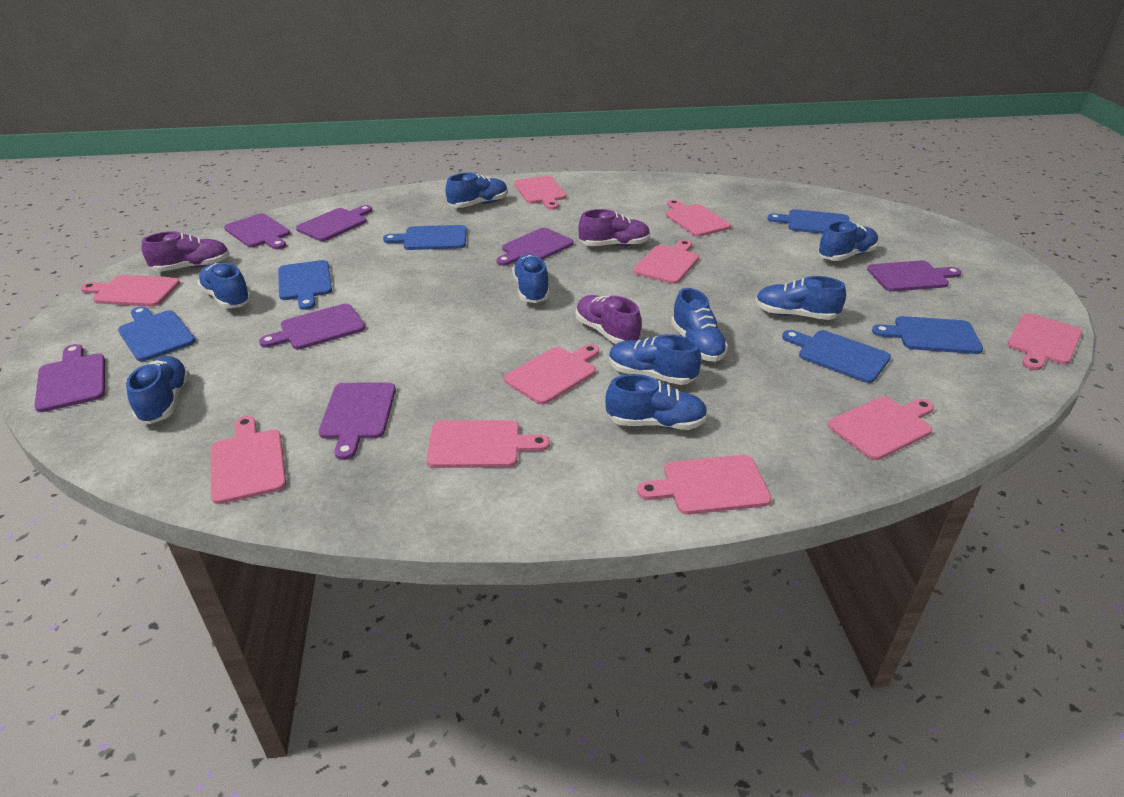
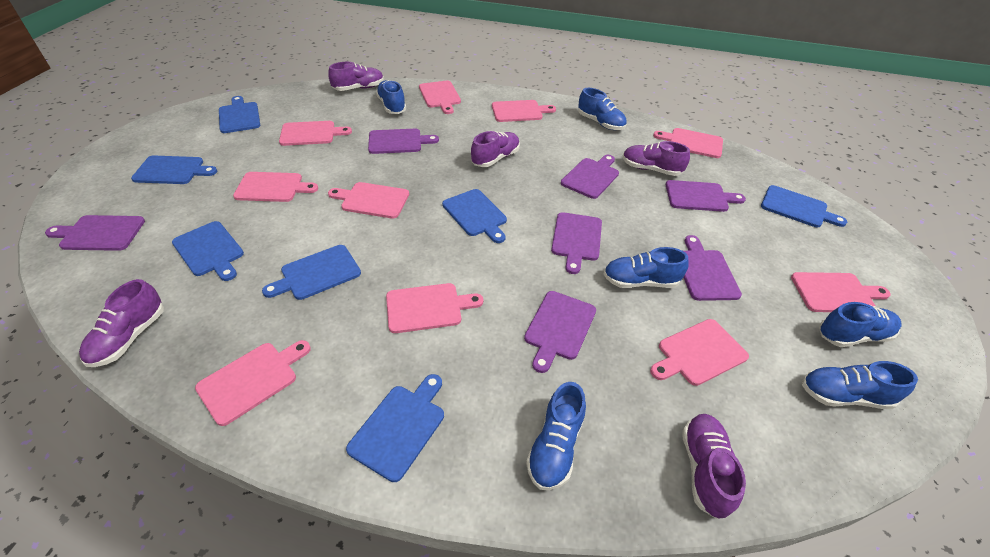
blue cutting board: [118,306,195,361] [278,260,332,310] [383,225,467,250] [768,209,849,234] [782,330,891,383] [872,316,983,354] = 6 -> [131,155,217,184] [172,221,244,281] [219,96,260,133] [262,245,361,300] [346,374,444,482] [442,189,507,243] [761,185,847,227] = 7
blue shoe: [126,356,190,424] [197,263,252,309] [446,173,508,208] [512,254,549,303] [605,374,708,430] [609,334,701,385] [671,288,728,362] [755,276,846,320] [818,221,878,261] = 9 -> [376,80,406,114] [526,382,586,490] [578,88,627,130] [603,247,689,288] [802,361,918,409] [819,302,902,347] = 6
purple shoe: [142,231,230,272] [576,295,642,344] [578,209,650,246] = 3 -> [79,279,164,367] [328,62,384,91] [471,131,520,167] [623,141,690,176] [682,414,746,519] = 5

